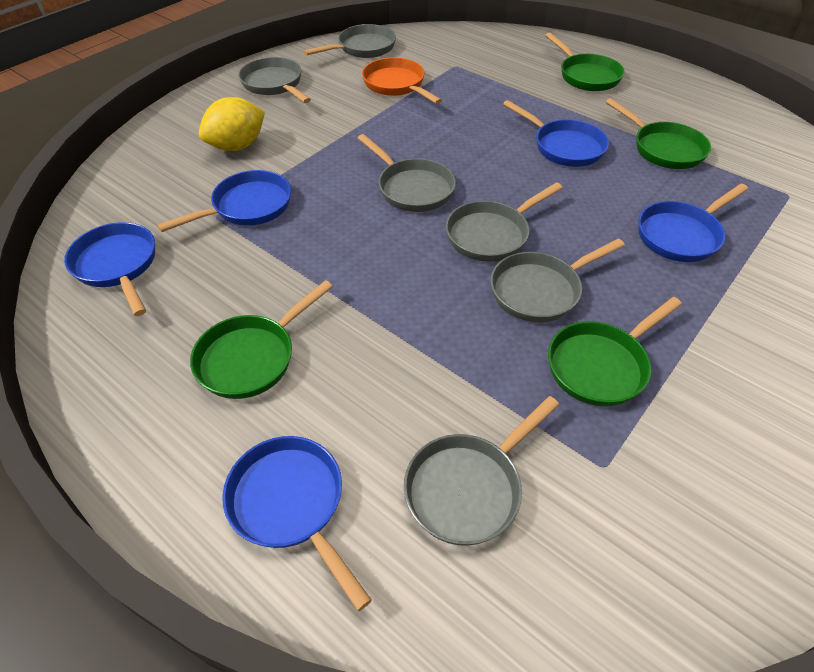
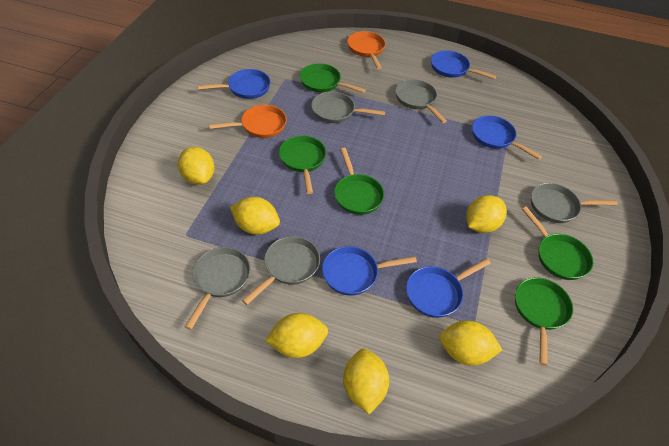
green pan: [190,280,333,399] [545,32,625,91] [548,297,682,407] [606,98,711,169] = 4 -> [279,136,326,194] [300,63,366,93] [334,148,384,215] [515,277,573,366] [522,207,593,280] = 5
grey pan: [238,57,311,103] [303,24,396,58] [357,134,456,212] [404,396,559,546] [446,182,563,262] [491,239,625,323] = 6 -> [185,247,251,330] [242,236,320,305] [311,91,385,123] [395,79,447,123] [531,183,618,223] = 5
orange pan: [362,57,442,104] = 1 -> [209,105,287,138] [347,31,386,69] = 2
yellow lemon: [199,97,265,151] = 1 -> [178,147,214,185] [230,197,280,235] [265,313,328,358] [343,349,389,414] [439,321,502,365] [466,195,507,233] = 6

